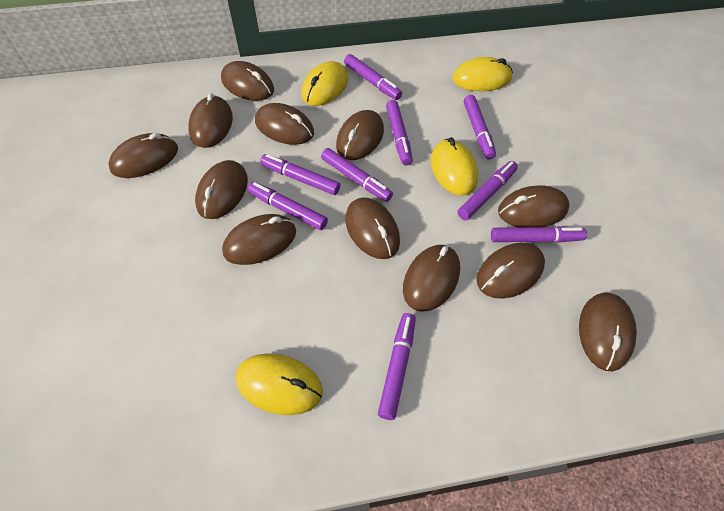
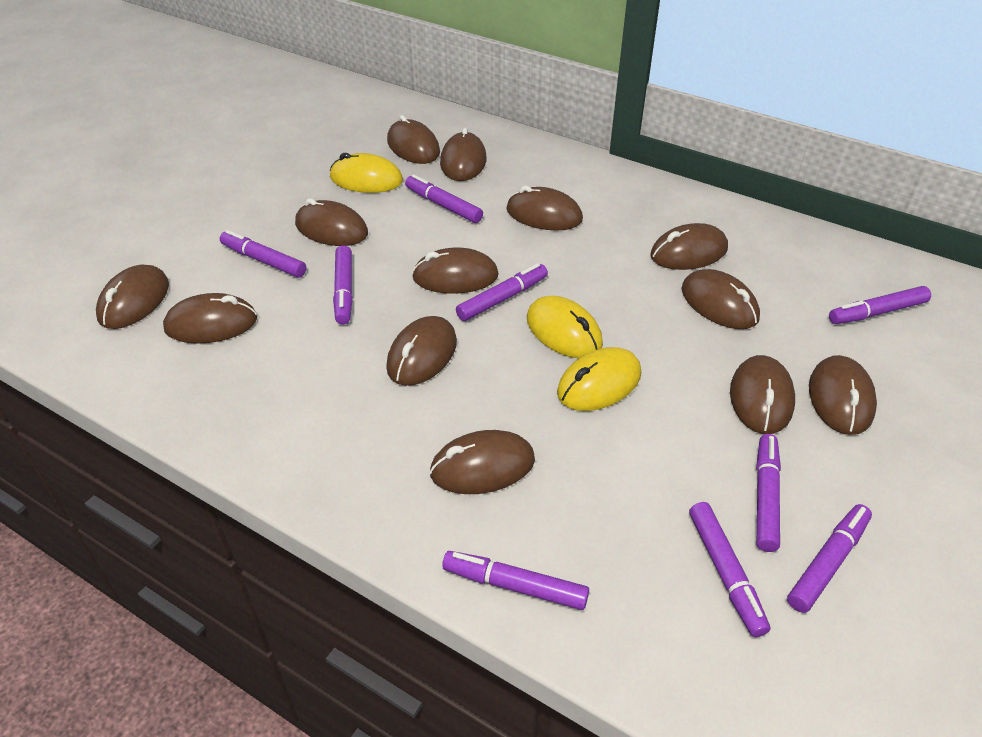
brown mouse: [108,133,178,178] [188,93,233,148] [195,160,248,219] [221,61,274,101] [222,214,296,265] [255,103,314,145] [336,110,384,160] [345,197,400,259] [403,245,460,312] [477,243,545,299] [498,185,570,227] [579,293,637,371] = 12 -> [96,265,169,329] [163,293,257,344] [295,198,368,246] [386,316,457,386] [387,115,440,164] [412,248,499,294] [430,430,535,494] [440,127,486,181] [506,186,583,231] [650,223,728,270] [682,269,760,329] [730,355,795,434] [809,355,877,435] = 13
yellow mouse: [236,353,323,415] [301,61,348,106] [431,138,478,195] [453,57,513,91] = 4 -> [330,153,403,193] [527,296,603,358] [557,347,641,411] = 3

